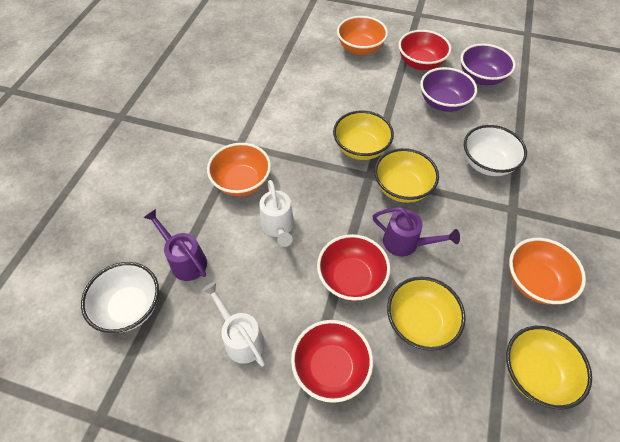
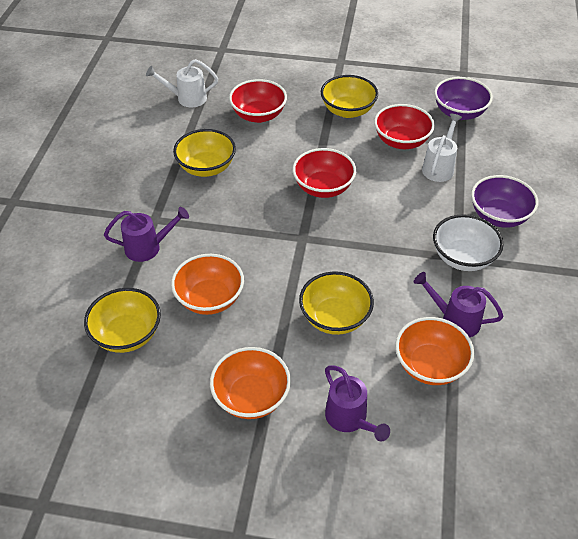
purple watering can: [143,209,207,281] [373,207,460,257] = 2 -> [104,207,189,262] [325,365,390,441] [414,272,504,338] = 3
white bowl: [81,262,159,333] [464,125,527,176] = 2 -> [433,214,503,271] = 1

